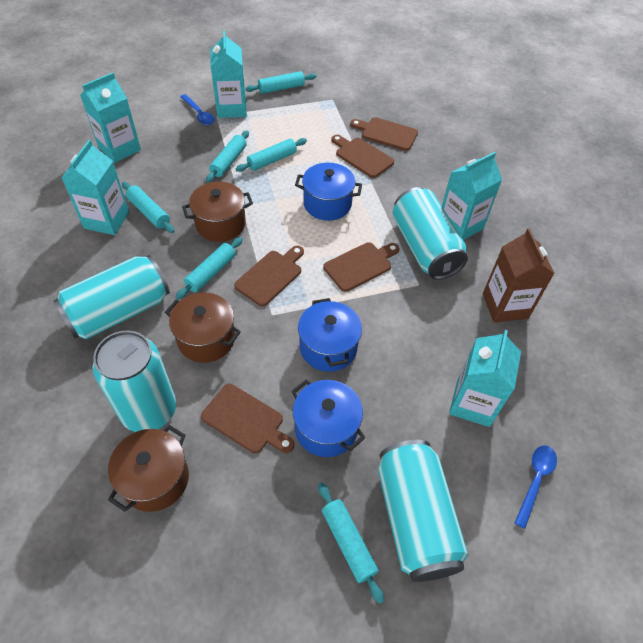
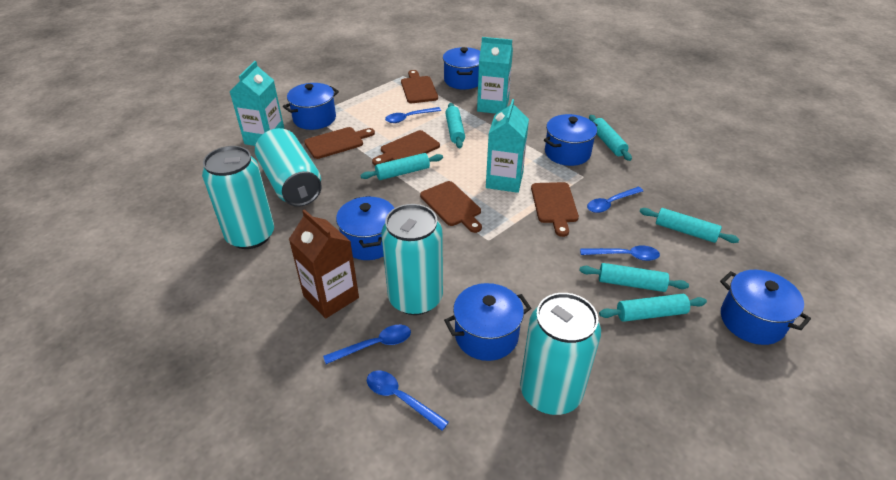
blue pot: [292,380,365,457] [295,163,362,221] [298,298,362,372] = 3 -> [283,83,339,130] [336,196,394,260] [443,47,480,90] [444,283,531,361] [544,114,597,166] [720,270,811,345] = 6
blue spoon: [180,94,215,125] [514,445,557,529] = 2 -> [323,325,411,364] [367,371,449,431] [385,107,441,123] [580,245,660,261] [587,187,643,213] = 5
brown pot: [108,425,189,512] [165,293,241,363] [182,182,253,242] = 3 -> none = 0
turquoise carton: [62,140,129,235] [80,72,141,163] [211,31,247,118] [442,152,502,240] [449,330,521,427] = 5 -> [230,61,284,146] [477,37,513,114] [486,99,529,193] = 3

